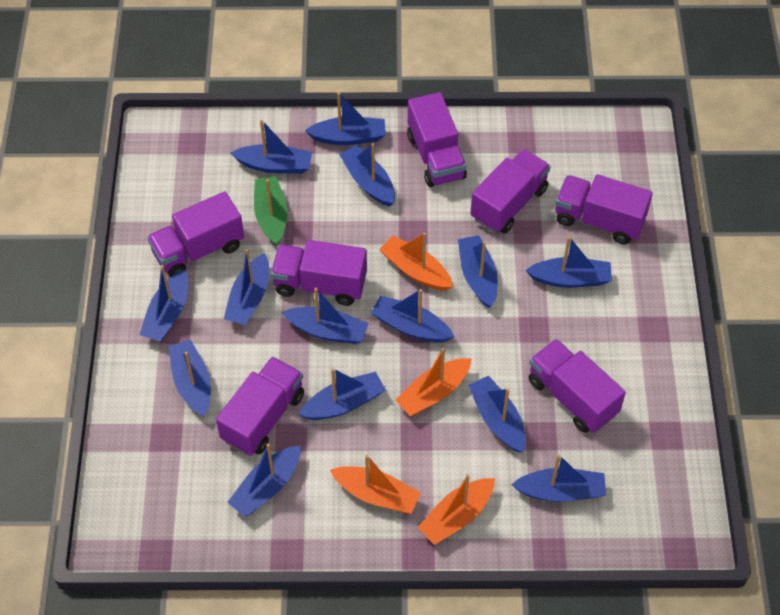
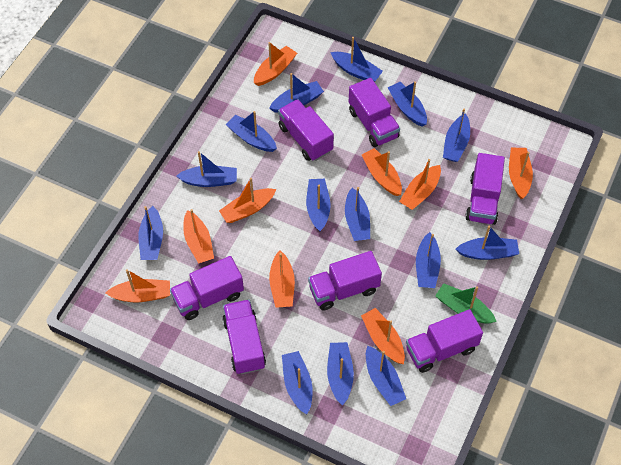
orange boat: [330,455,421,514] [379,233,453,291] [395,348,471,416] [418,474,495,545] = 4 -> [105,269,170,302] [183,209,214,264] [219,178,276,223] [254,42,297,86] [269,250,295,308] [361,308,405,364] [362,148,402,196] [399,159,441,210] [509,148,533,199] = 9

